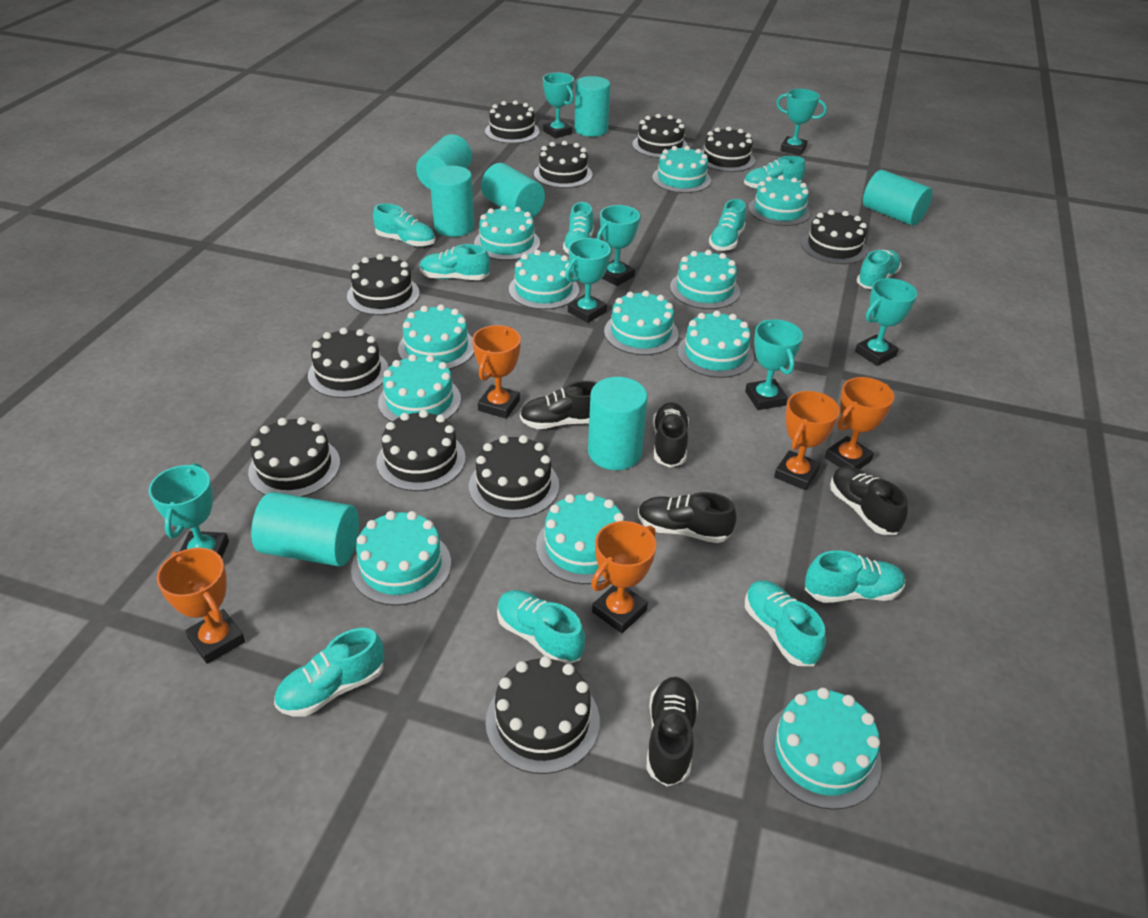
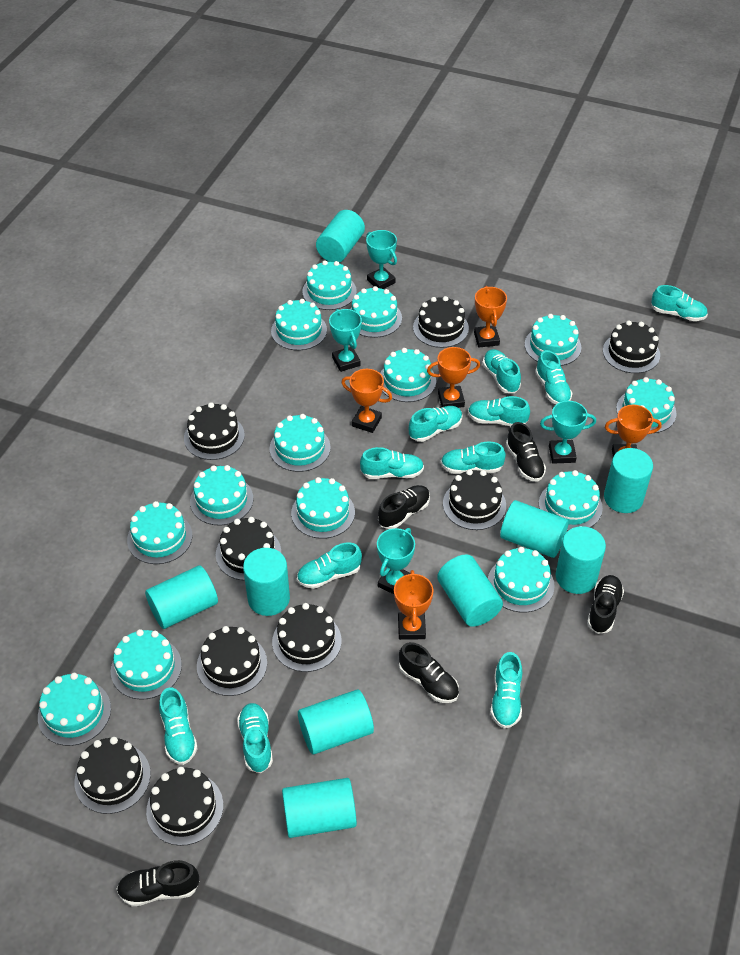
black cake: [248,417,340,497] [308,328,389,398] [347,254,420,315] [376,410,466,491] [469,435,559,519] [485,100,540,144] [486,656,600,774] [534,141,592,188] [632,114,688,158] [701,127,755,172] [801,210,868,264] = 11 -> [75,737,151,814] [146,767,223,846] [184,402,245,460] [197,626,267,696] [216,517,281,580] [272,603,341,672] [413,296,469,348] [443,469,506,530] [603,320,660,373] = 9
turquoise cake: [351,511,451,606] [378,354,461,422] [398,304,474,370] [474,205,540,261] [509,250,579,310] [536,492,625,584] [604,291,679,355] [652,146,711,193] [670,250,740,309] [677,310,754,378] [748,175,811,226] [763,688,882,810] = 12 -> [38,673,111,746] [111,629,182,699] [127,501,192,564] [190,465,254,526] [269,414,331,472] [271,299,327,351] [291,477,355,539] [302,260,357,310] [350,286,402,338] [380,348,436,402] [488,547,555,612] [525,314,581,366] [539,470,603,531] [616,377,677,433] = 14
turquoise cylinder: [251,492,359,567] [416,134,472,190] [430,166,474,237] [481,163,545,218] [574,76,610,137] [588,377,648,470] [863,170,933,226] = 7 -> [145,565,218,629] [243,548,290,616] [282,778,357,838] [298,689,374,754] [316,210,365,262] [437,555,503,627] [500,500,569,558] [556,526,606,594] [604,448,653,513] = 9
turquoise shoe: [274,628,384,717] [373,203,435,247] [420,244,490,280] [497,590,585,664] [563,202,594,254] [709,199,746,251] [744,156,806,189] [745,580,826,666] [805,550,905,603] [856,250,901,289] = 10 -> [159,687,198,765] [237,703,273,773] [297,542,362,589] [360,447,424,479] [409,406,463,442] [441,441,506,474] [468,396,530,426] [482,349,521,393] [491,652,522,728] [535,350,573,404] [651,285,708,321] = 11
turquoise trophy: [149,463,229,558] [543,73,574,139] [565,238,612,323] [597,205,641,286] [745,319,803,410] [776,89,827,155] [855,278,917,366] = 7 -> [329,309,362,372] [366,230,397,289] [377,528,415,594] [540,401,596,464] = 4

